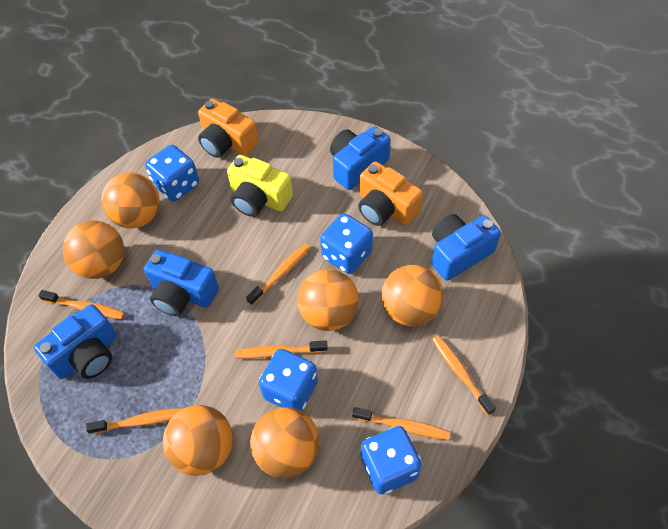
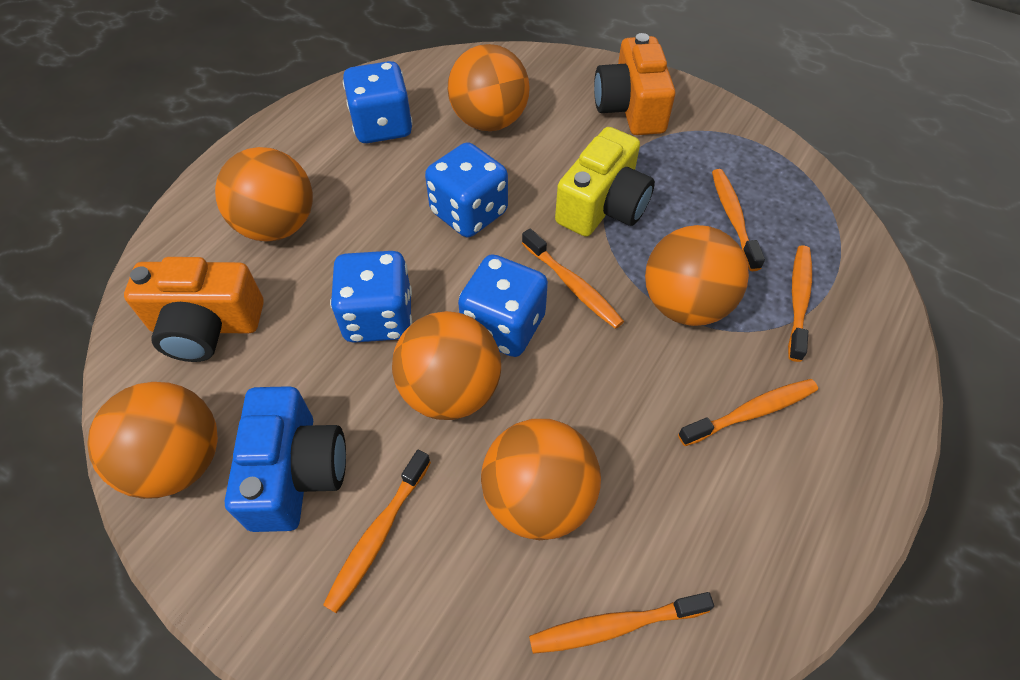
blue camera: [34,304,117,379] [144,250,219,316] [330,126,391,190] [432,214,501,281] = 4 -> [225,386,346,532] = 1

